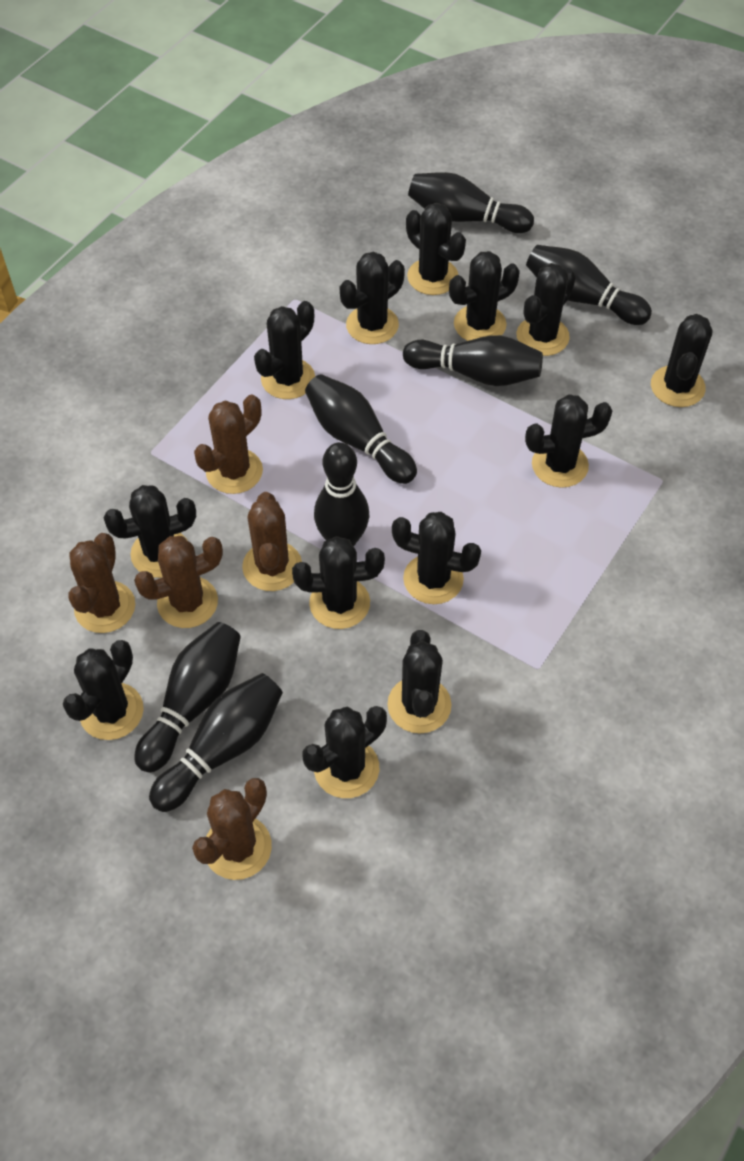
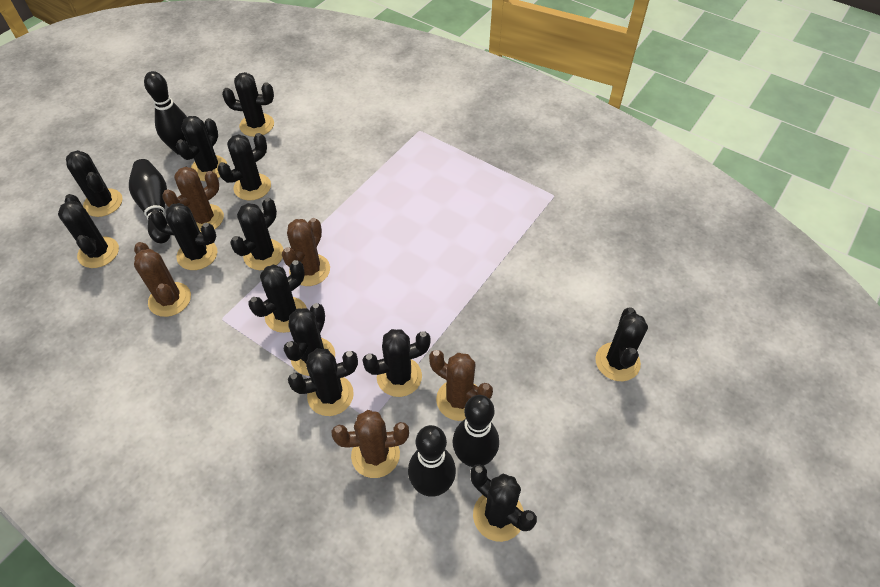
black bowling pin: [134,622,241,773] [149,673,283,812] [305,374,417,484] [314,442,369,547] [403,335,543,386] [408,172,534,233] [526,245,652,325] = 7 -> [129,159,171,243] [144,71,187,155] [408,425,456,497] [453,395,499,467] = 4

